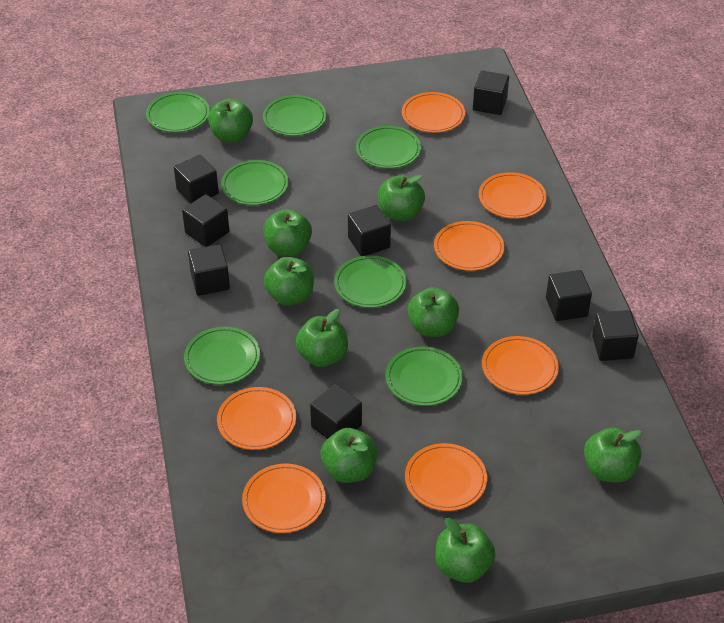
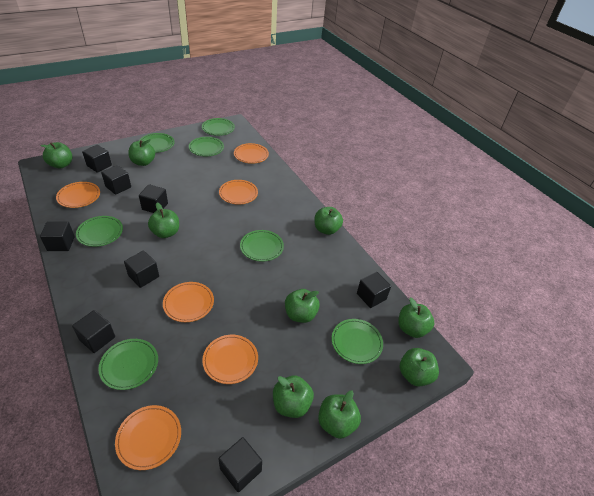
orange plate: [217,387,296,450] [242,463,326,533] [402,92,465,133] [405,443,487,511] [434,221,504,271] [479,172,547,219] [482,336,559,395] = 7 -> [56,182,100,208] [115,405,181,470] [163,282,214,322] [202,335,258,384] [219,180,258,205] [234,143,269,164] = 6

